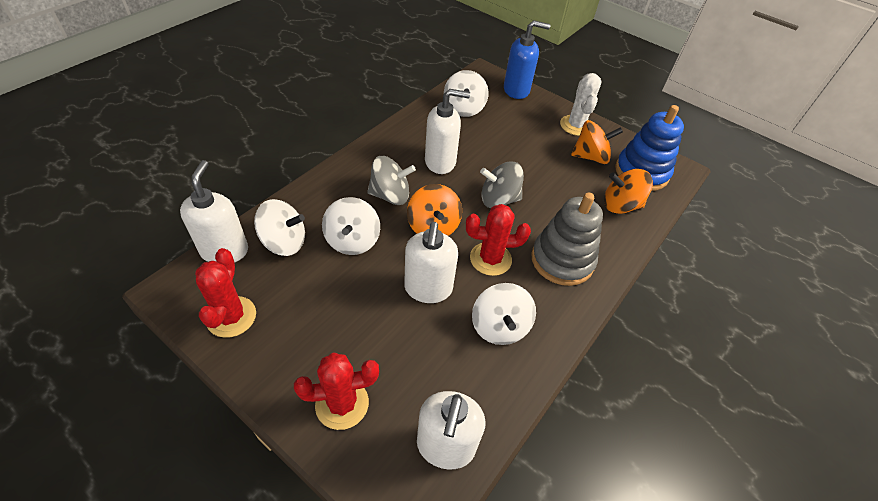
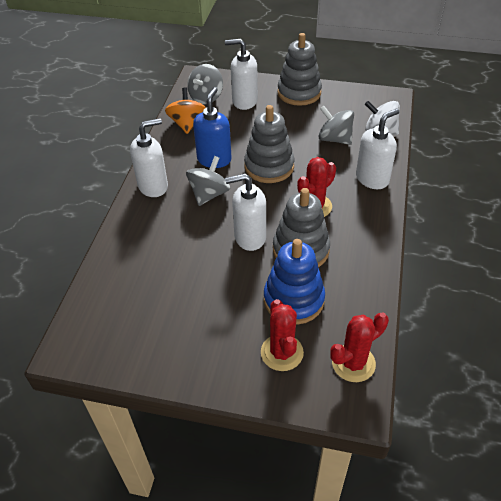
grey spinning top: [367,156,416,205] [480,161,524,208] = 2 -> [186,156,230,206] [187,64,223,105] [319,106,354,145] = 3
grey stacking toy: [531,192,603,286] = 1 -> [244,105,295,183] [273,188,330,267] [277,33,322,106] = 3
orange spinning top: [407,184,462,236] [571,120,623,164] [604,169,653,214] = 3 -> [165,88,206,134] = 1
white cactus: [560,73,602,136] = 1 -> none = 0
white spinning top: [254,199,305,256] [322,197,380,255] [444,70,488,117] [472,283,536,345] = 4 -> [365,101,400,135] = 1

